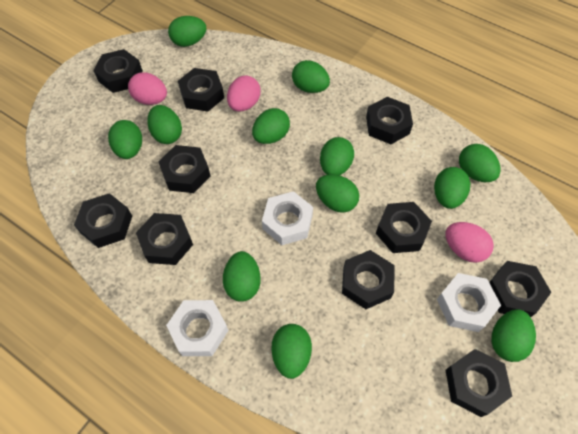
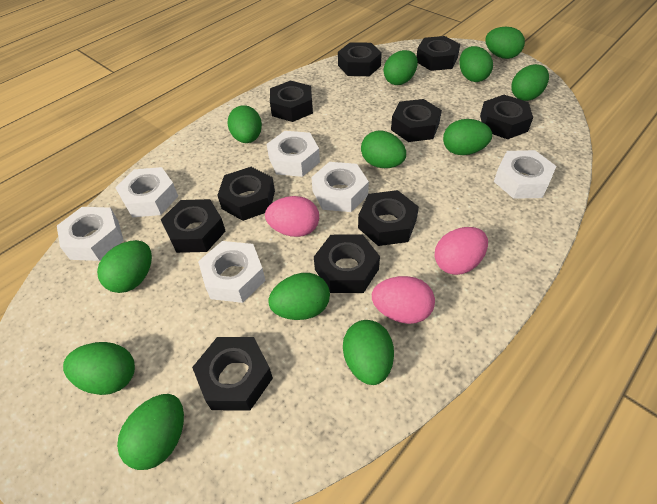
white nut: [166,300,229,356] [262,191,313,245] [437,273,501,332] = 3 -> [57,207,124,261] [115,167,178,217] [198,241,266,303] [267,131,320,177] [311,162,369,212] [494,150,556,199] = 6

